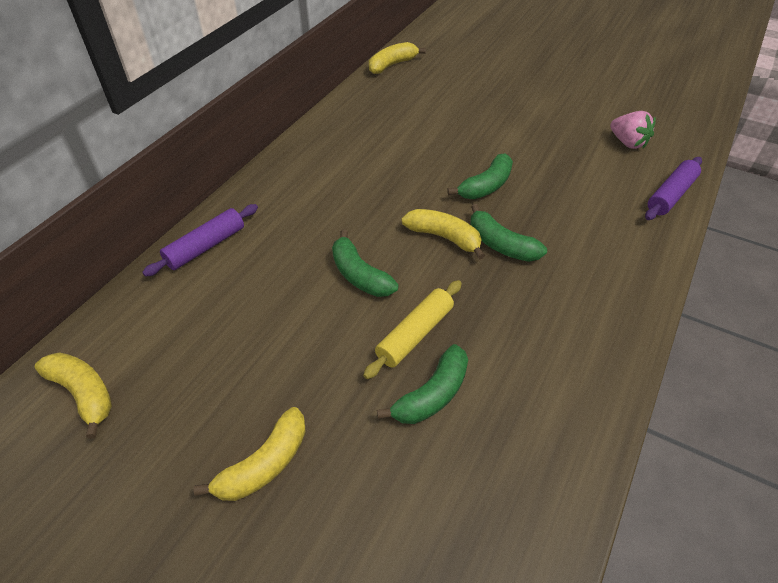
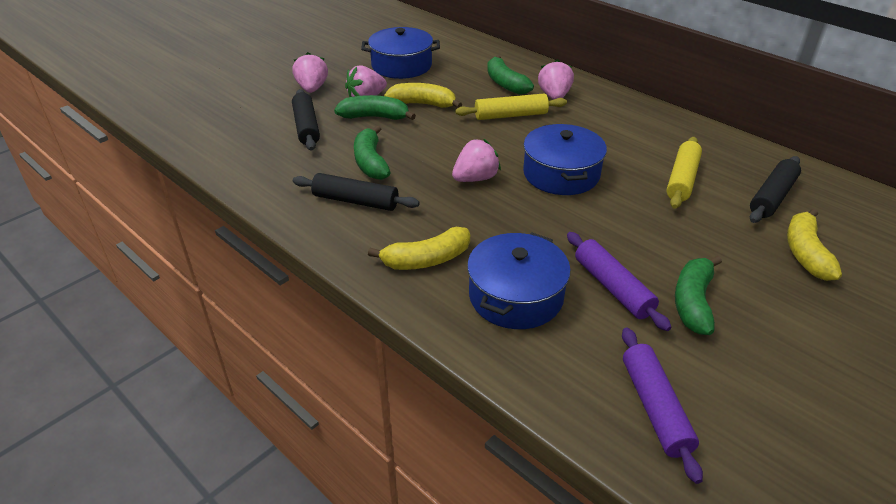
black rolling pin: none = 0 -> [292,89,320,151] [293,173,420,211] [750,156,801,223] = 3
blue pot: none = 0 -> [361,27,440,79] [467,232,571,329] [523,124,607,195] = 3
pink strawberry: [610,111,656,149] = 1 -> [292,52,328,93] [345,65,387,97] [452,139,501,182] [538,59,574,100] = 4
yellow banana: [35,352,112,439] [194,407,306,501] [369,42,426,74] [401,209,485,260] = 4 -> [368,227,470,270] [384,83,462,108] [787,209,842,281] = 3
yellow rolling pin: [363,280,462,379] = 1 -> [455,94,567,120] [666,137,702,209] = 2

